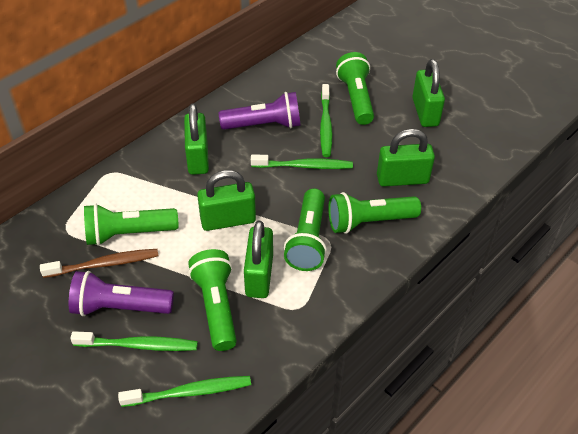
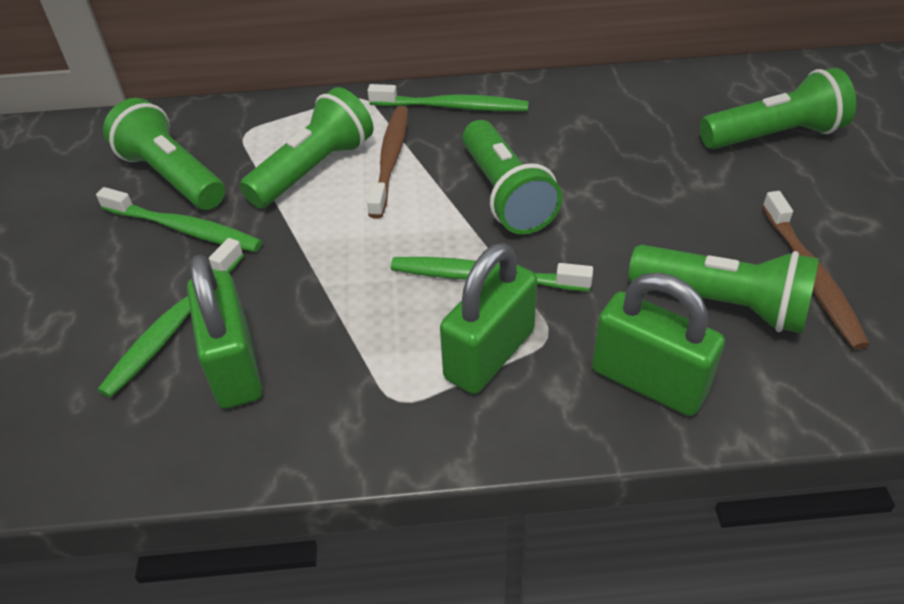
brown toothbrush: [40,249,159,278] = 1 -> [367,106,408,219] [762,191,870,350] = 2
green padlock: [184,104,209,175] [197,170,256,231] [244,221,273,298] [377,129,435,187] [412,59,445,127] = 5 -> [187,255,262,409] [440,243,537,394] [592,273,725,416] = 3
purple flashlight: [69,271,174,316] [219,92,300,130] = 2 -> none = 0

